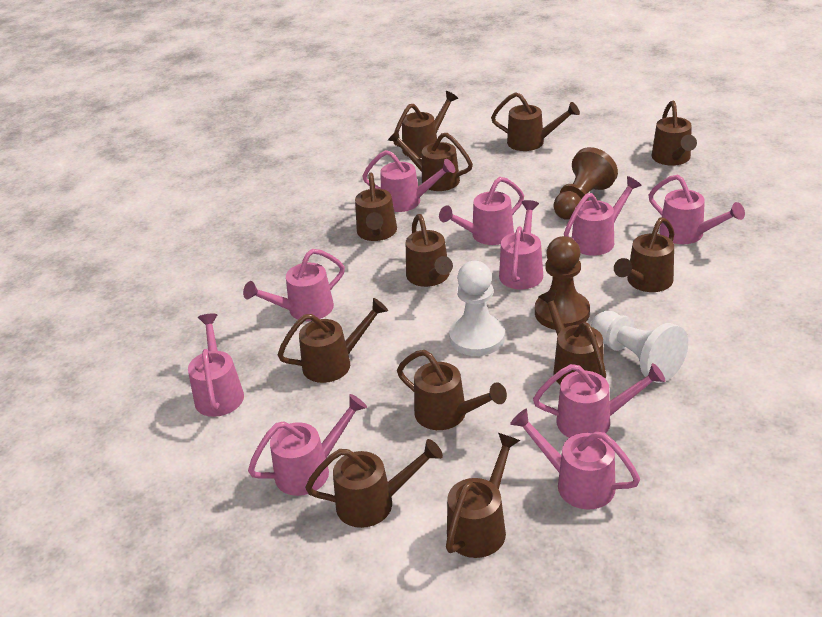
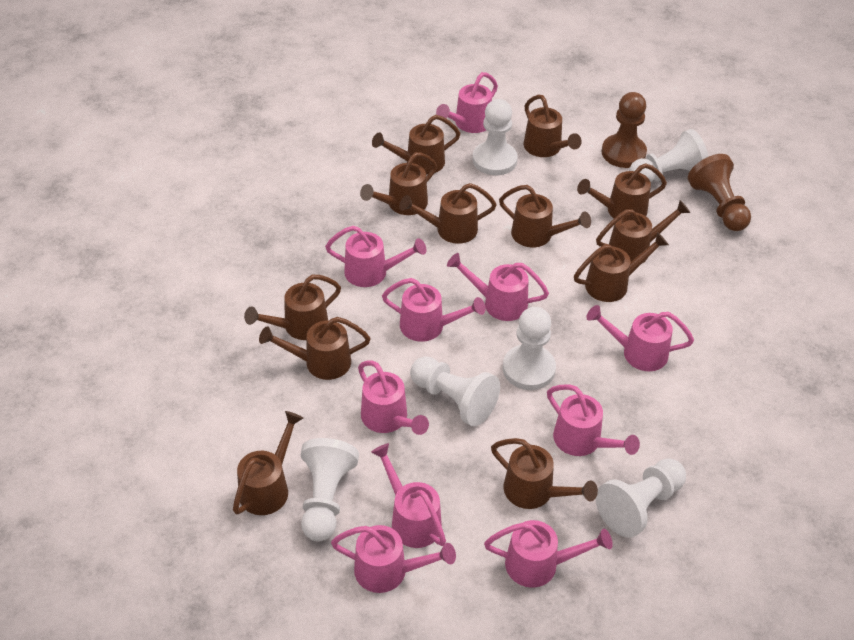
white pawn: [449,261,505,356] [591,311,688,383] = 2 -> [301,438,359,541] [410,356,500,426] [473,99,518,175] [503,307,556,390] [596,458,686,538] [629,129,708,182] = 6

